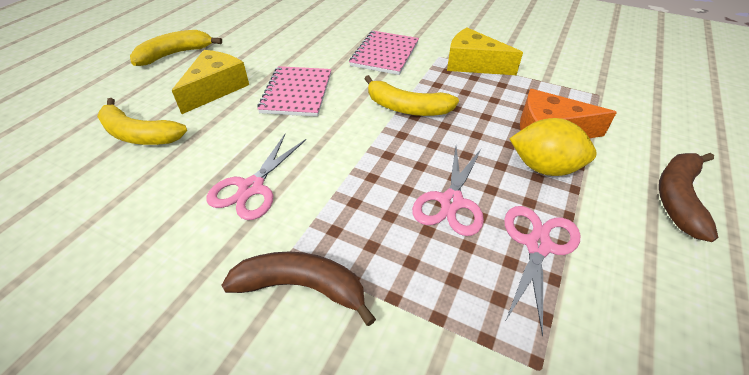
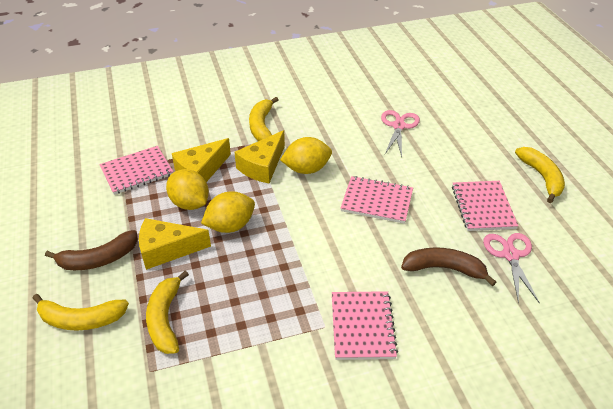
orange cheese: [520,89,617,138] = 1 -> none = 0
pink notebook: [257,66,331,117] [349,31,419,75] = 2 -> [99,146,173,195] [332,291,398,360] [340,176,413,224] [452,181,518,231] = 4
pink scissors: [206,134,306,220] [412,147,484,236] [504,206,580,336] = 3 -> [381,110,420,157] [483,233,540,304] = 2
yellow banana: [97,98,187,145] [130,30,222,66] [364,75,459,116] = 3 -> [33,294,129,331] [146,270,189,354] [249,97,278,141] [515,147,565,203] = 4
yellow cheese: [172,50,249,114] [447,28,523,75] = 2 -> [139,218,211,270] [172,138,231,182] [235,130,285,183] = 3
yellow lemon: [509,118,597,176] = 1 -> [166,169,209,210] [201,191,255,233] [280,137,332,174] = 3

